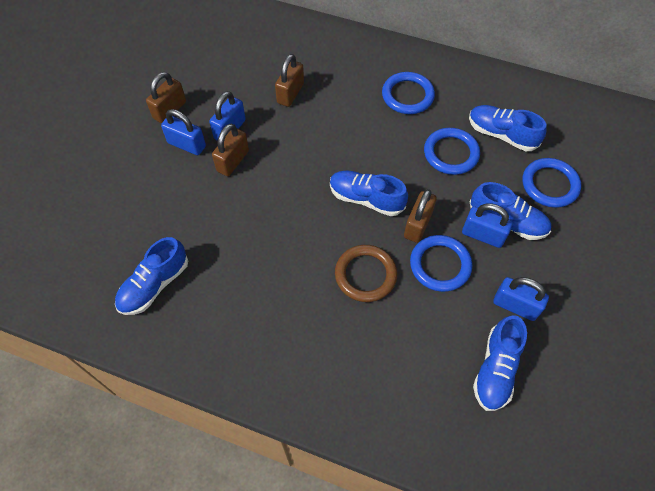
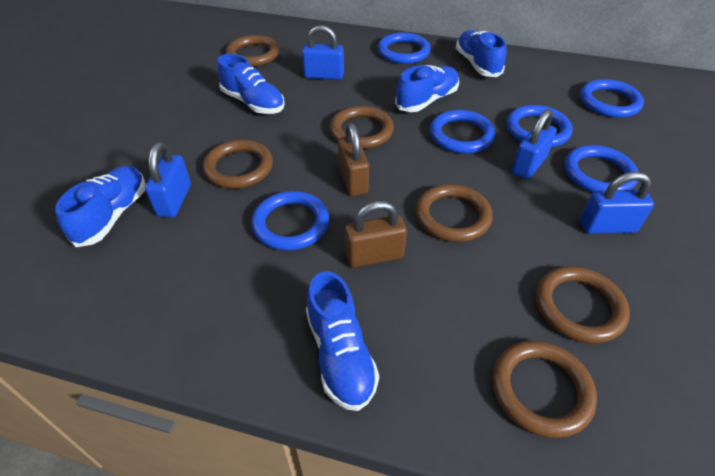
blue ring: [382,72,435,114] [410,235,472,292] [424,128,480,175] [523,158,581,208] = 4 -> [251,191,329,251] [378,32,431,64] [430,110,495,154] [507,105,573,147] [564,145,638,192] [580,79,644,118] = 6
brown padlock: [146,72,186,123] [212,124,249,176] [275,54,304,107] [404,189,437,243] = 4 -> [338,123,369,196] [345,201,407,268] = 2
brown ring: [335,245,397,302] = 1 -> [203,140,273,189] [226,35,280,67] [330,106,394,149] [416,184,493,242] [492,341,597,438] [536,266,630,344] = 6

